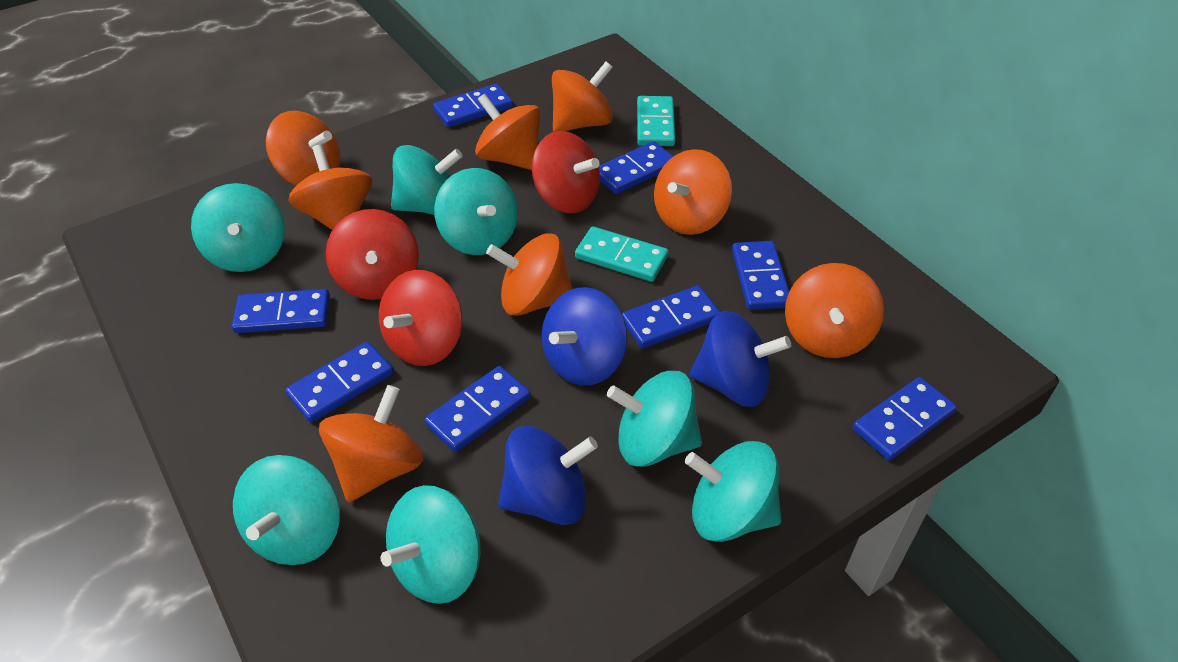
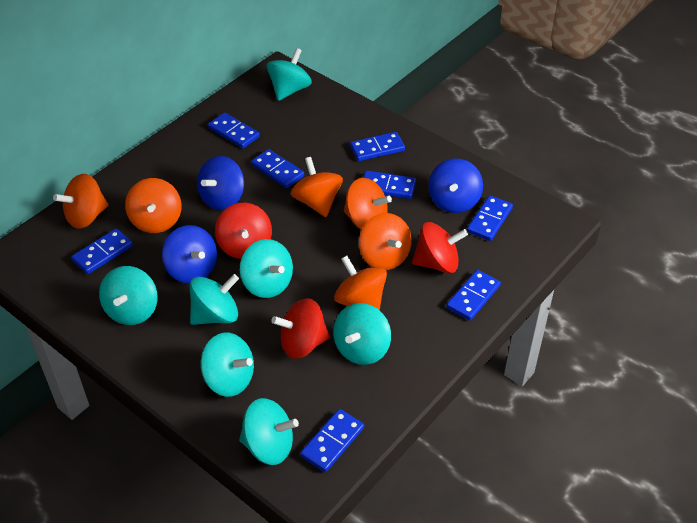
orange spinning top: [266,111,340,186] [288,144,373,230] [319,385,423,502] [475,94,541,170] [486,233,572,316] [552,62,613,132] [654,149,732,235] [785,263,884,358] = 8 -> [53,174,109,229] [125,178,181,233] [291,157,343,217] [334,256,387,311] [344,178,392,230] [359,213,412,270] = 6
turquoise domino: [575,226,669,282] [637,96,675,146] = 2 -> none = 0

